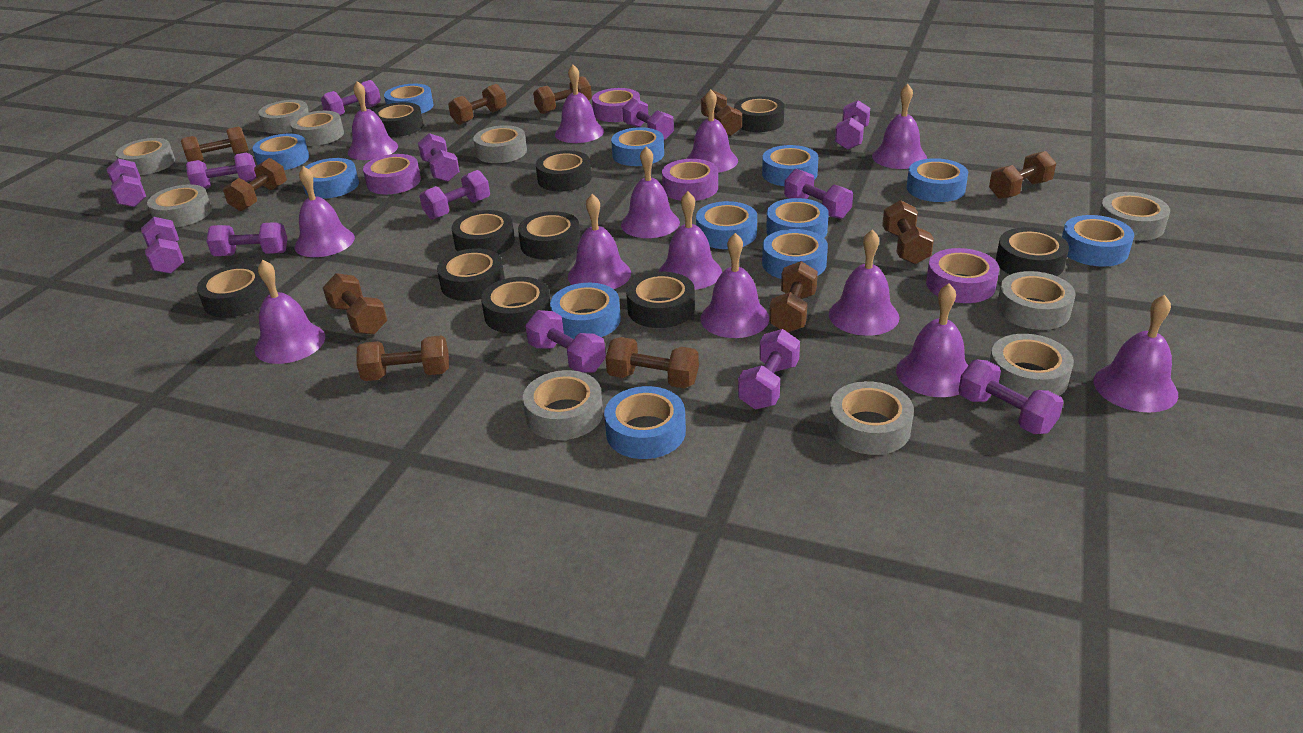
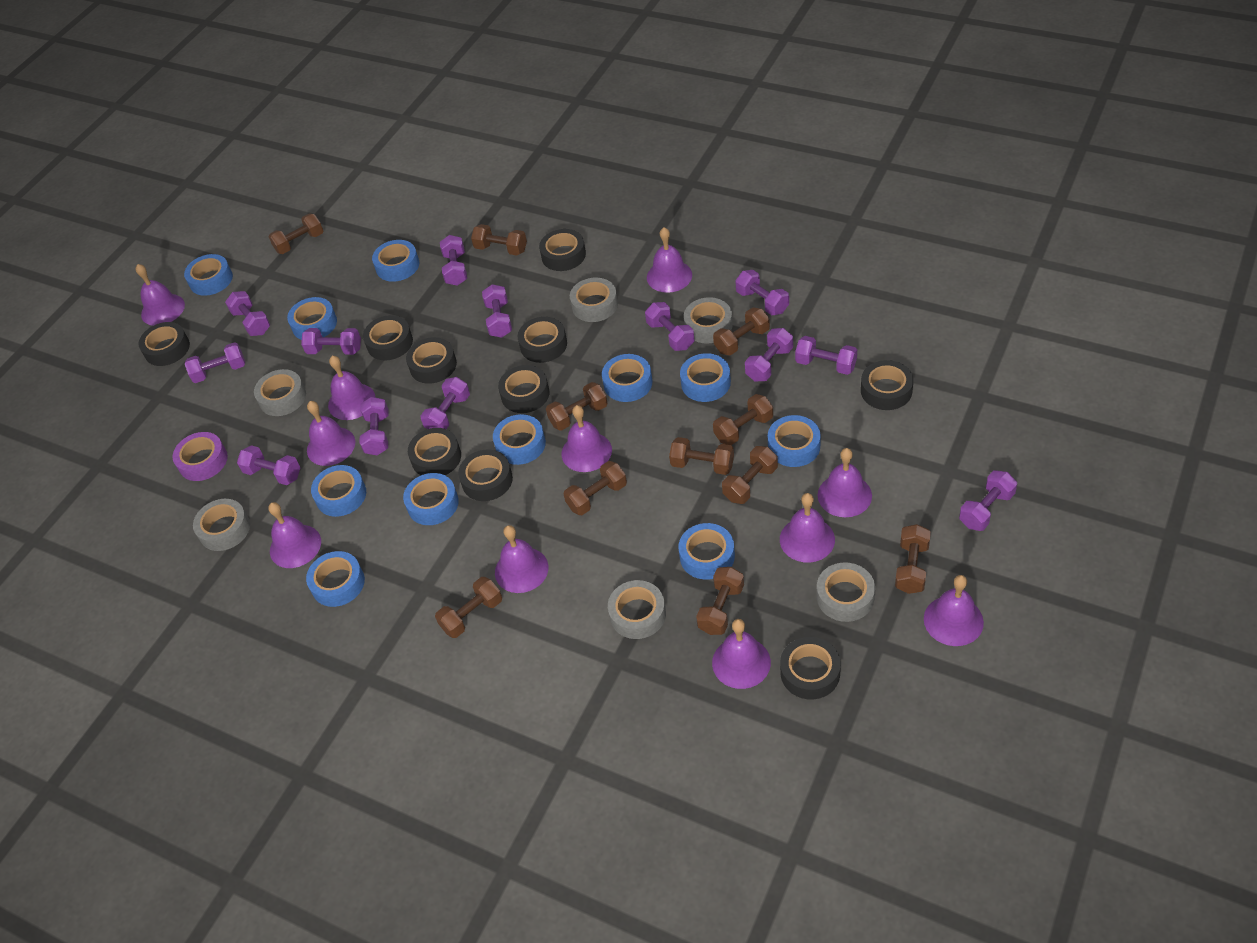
blue tape: [252,134,309,170] [303,158,359,199] [384,84,434,114] [550,283,621,339] [604,386,686,459] [611,127,664,166] [696,201,757,249] [762,145,818,186] [762,229,828,279] [766,198,829,238] [906,158,968,202] [1062,215,1134,267] = 12 -> [184,254,233,296] [287,297,337,340] [306,551,365,607] [311,465,366,517] [372,240,419,282] [403,473,459,525] [493,414,546,465] [602,354,652,402] [678,523,735,580] [680,353,731,402] [768,415,821,467] = 11
grey tape: [116,138,175,175] [147,184,212,227] [258,100,309,134] [290,111,344,146] [473,125,527,163] [523,370,603,440] [829,381,914,455] [989,334,1074,398] [997,271,1076,330] [1099,192,1170,241] = 10 -> [193,499,250,551] [254,369,306,416] [570,278,618,322] [608,580,666,639] [684,297,732,344] [817,563,875,622] = 6
purple bell: [255,260,325,364] [294,166,355,257] [348,81,398,160] [555,65,604,143] [568,194,631,289] [621,146,680,238] [659,191,722,290] [686,89,738,173] [700,233,769,338] [829,229,899,336] [872,84,927,169] [896,284,969,397] [1094,295,1178,413] = 13 -> [136,264,185,326] [268,502,321,568] [307,401,355,466] [328,356,376,420] [495,525,548,593] [562,405,612,472] [647,227,692,293] [712,619,771,689] [780,493,835,563] [817,448,872,517] [924,575,984,646] = 11
purple tape: [363,154,421,194] [592,88,640,122] [662,159,718,201] [926,248,999,303] = 4 -> [173,432,228,481] = 1

